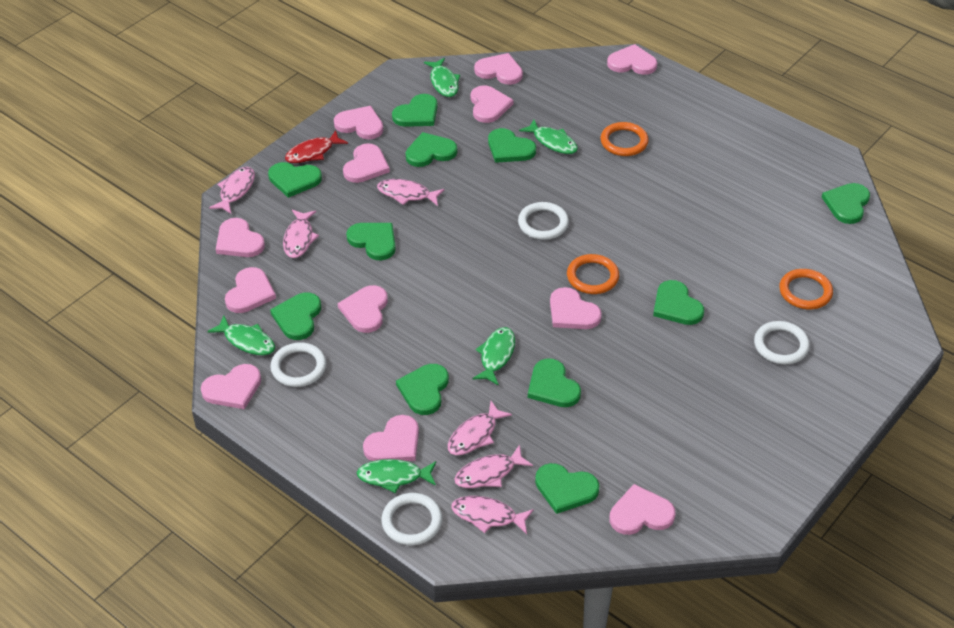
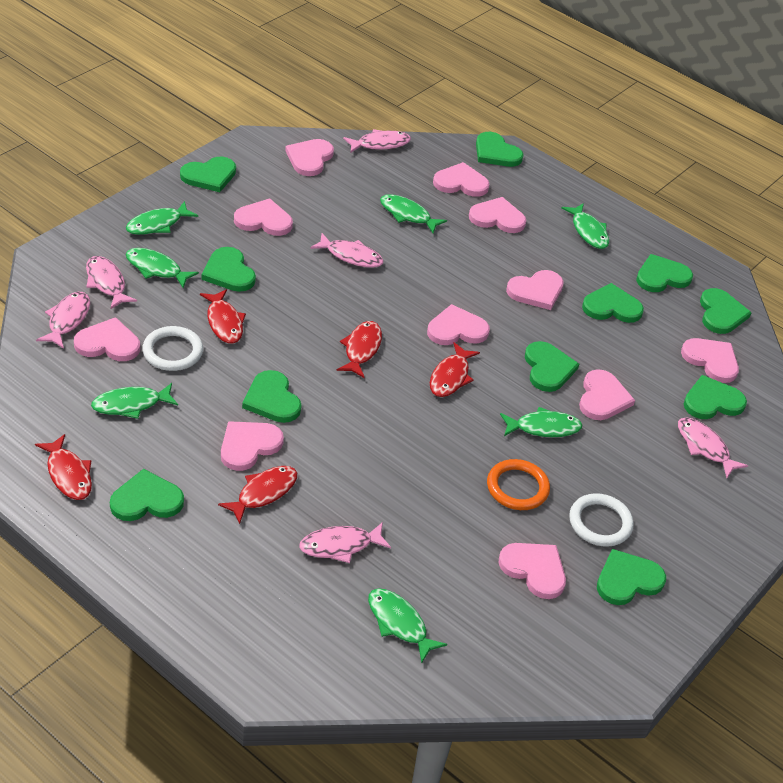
green fish: [207,316,275,355] [357,459,436,493] [424,58,460,97] [472,327,515,386] [519,119,578,154] = 5 -> [91,383,178,419] [126,201,198,235] [126,248,199,288] [368,588,447,663] [380,194,447,233] [500,407,583,437] [561,203,609,249] = 7
orange ring: [567,254,619,294] [600,122,649,156] [779,269,833,309] = 3 -> [487,459,550,510] = 1
pink heart: [201,364,261,409] [216,218,265,257] [225,267,276,313] [334,106,383,139] [338,285,388,333] [343,143,390,183] [363,415,419,461] [471,85,513,123] [474,53,523,85] [550,287,602,329] [607,44,657,75] [609,484,676,535] = 12 -> [74,317,140,361] [221,421,284,471] [234,198,293,236] [285,139,334,176] [427,304,490,345] [433,162,490,197] [469,197,526,233] [498,543,566,599] [506,270,564,310] [579,369,635,420] [681,338,739,383] = 11
red fish: [285,130,348,163] = 1 -> [35,434,92,500] [200,289,246,344] [218,466,297,524] [337,321,382,378] [430,342,480,397] = 5
white ring: [270,342,326,387] [381,493,442,545] [518,202,569,240] [754,321,810,364] = 4 -> [142,326,203,371] [569,493,634,547] = 2

